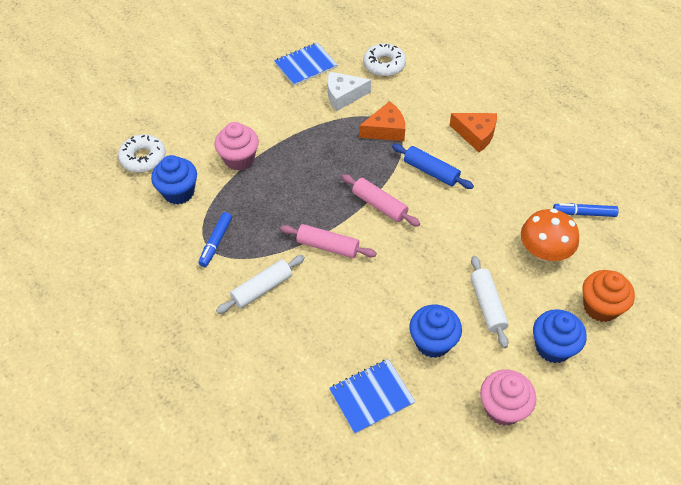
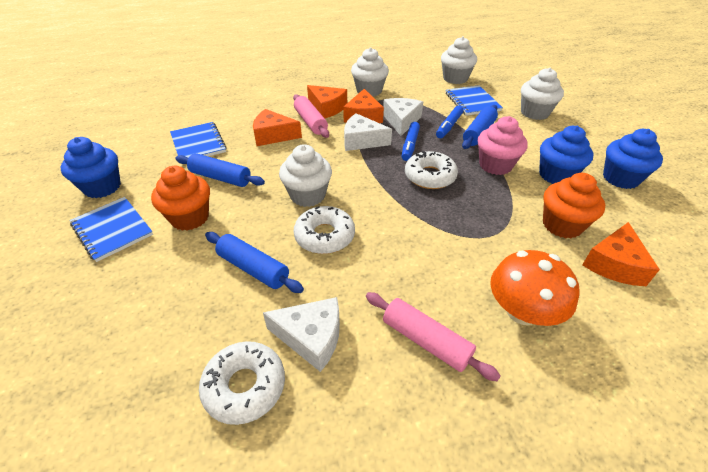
blue notebook: [274,42,338,86] [329,359,415,434] = 2 -> [70,197,153,262] [170,122,227,158] [446,85,503,116] = 3
blue rolling pin: [392,144,474,189] = 1 -> [176,153,265,187] [205,232,304,293] [462,105,498,149] = 3
orange cheese: [359,101,405,141] [450,113,497,152] = 2 -> [253,109,302,146] [307,85,347,118] [343,89,384,123] [582,222,660,286] = 4
orange cupcake: [582,270,635,322] = 1 -> [151,166,210,231] [543,173,605,238] = 2
pink cupcake: [215,122,259,171] [480,369,536,426] = 2 -> [478,116,528,175] = 1
white cheese: [328,71,371,111] = 1 -> [263,297,340,372] [344,113,392,151] [383,98,423,136] = 3
white cupcake: none = 0 -> [279,144,332,207] [351,47,389,97] [441,36,477,84] [521,68,564,120] = 4
white donut: [118,134,166,173] [363,43,406,77] = 2 -> [199,341,285,425] [294,206,355,254] [405,151,458,189] = 3
white rolling pin: [216,255,305,314] [470,256,509,348] = 2 -> none = 0

